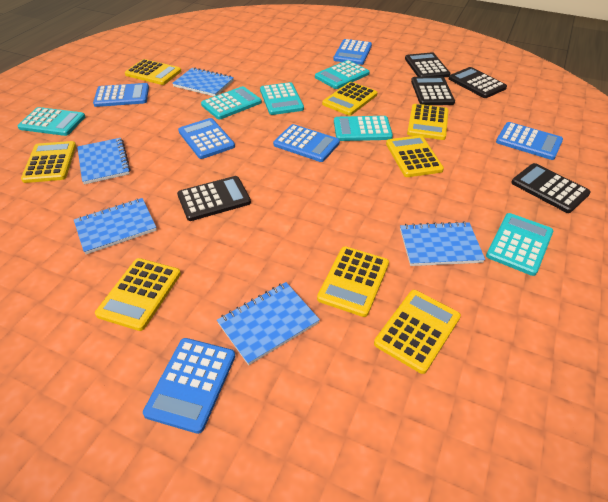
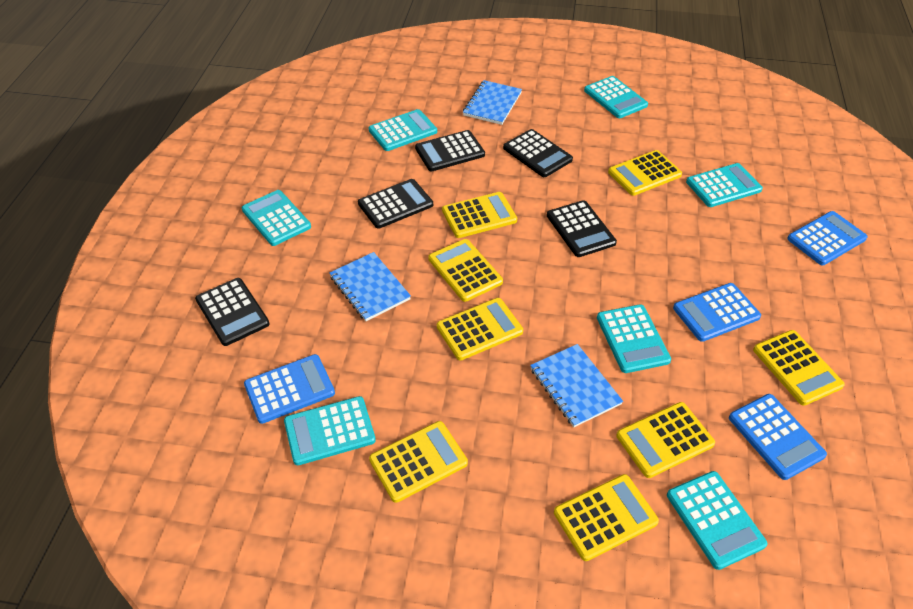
blue calculator: [93,83,149,107] [143,338,235,434] [178,118,235,159] [273,124,340,162] [333,39,372,65] [496,122,563,160] = 6 -> [244,354,335,424] [673,283,761,342] [729,394,827,480] [787,211,868,265] = 4
blue notebook: [74,198,157,254] [77,138,131,184] [172,67,234,96] [217,282,320,365] [400,221,485,266] = 5 -> [330,252,411,321] [463,80,522,125] [530,344,623,427] = 3
turquoise calculator: [17,107,85,136] [201,86,262,119] [260,82,304,115] [315,60,370,89] [334,116,393,141] [486,213,554,276] = 6 -> [242,190,311,246] [284,396,376,466] [369,109,437,151] [584,76,648,118] [597,304,671,373] [667,471,767,570] [686,163,763,207] = 7

